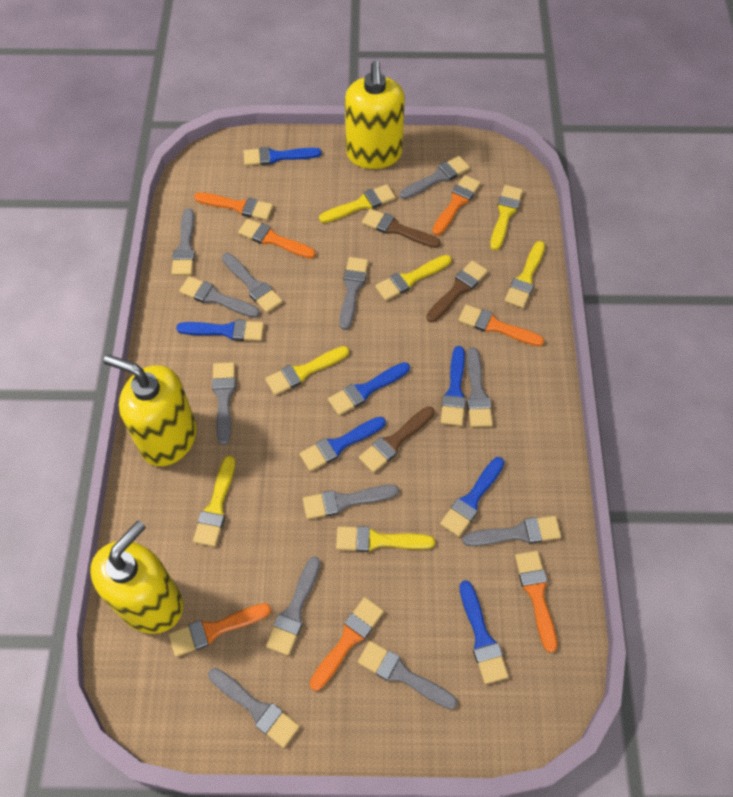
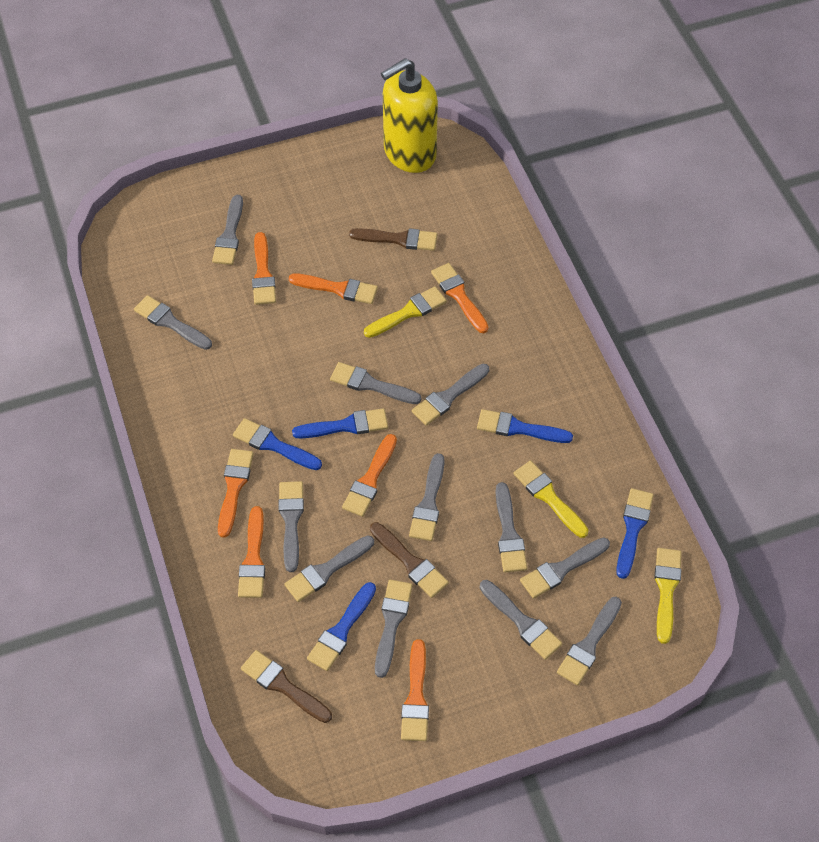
blue brush: [176,319,264,341] [243,147,322,166] [300,417,386,471] [328,362,410,415] [440,457,505,537] [441,346,466,426] [460,580,509,684] = 7 -> [233,418,322,470] [292,408,388,439] [307,582,376,671] [477,409,573,443] [616,488,654,579] = 5
yellow brush: [193,456,235,547] [265,346,349,395] [319,184,396,223] [336,526,435,552] [375,255,451,301] [490,185,523,250] [505,241,545,308] = 7 -> [364,286,447,338] [513,460,588,538] [654,548,682,644] = 3
yellow soap dispenser: [90,521,183,634] [103,355,197,466] [345,61,405,169] = 3 -> [381,58,438,173] = 1

